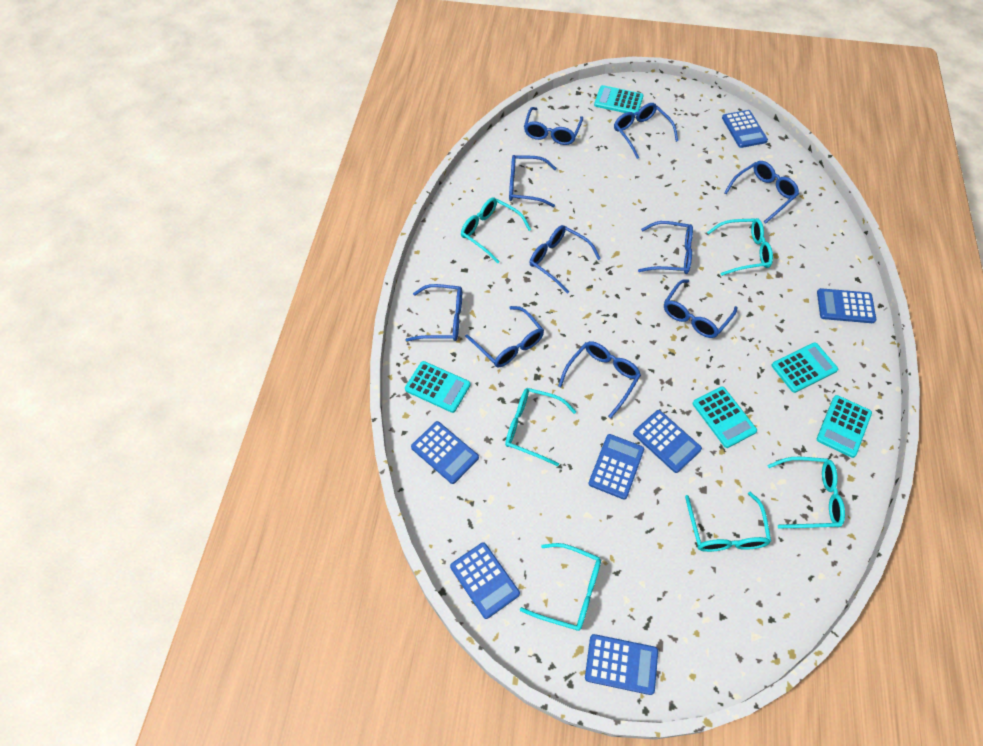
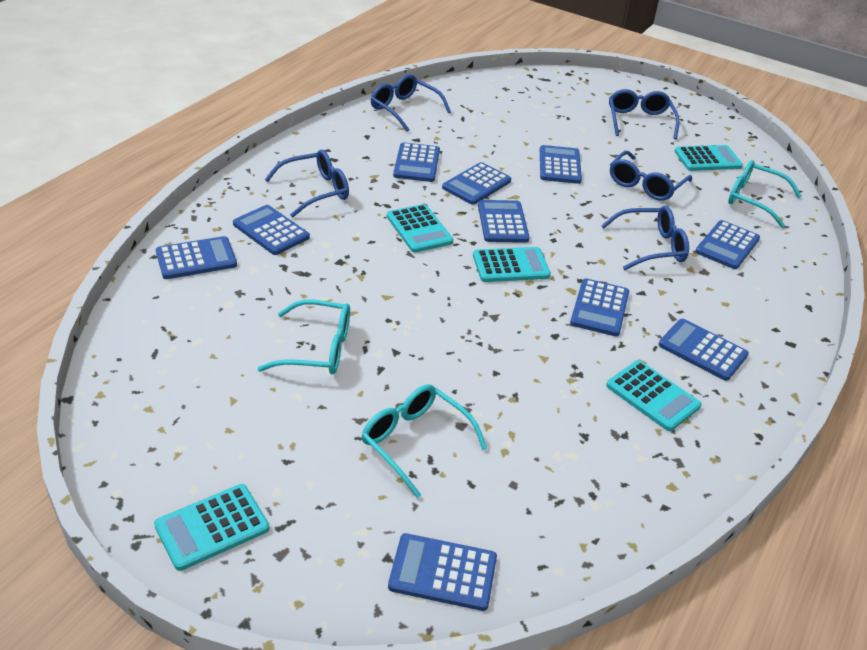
blue calculator: [411,421,479,484] [450,542,520,619] [585,634,658,695] [588,434,644,499] [633,410,702,473] [722,110,768,148] [817,288,876,323] = 7 -> [156,236,237,279] [233,205,310,255] [388,533,497,611] [393,142,440,182] [442,162,511,205] [478,200,529,243] [540,145,582,184] [570,279,629,336] [658,319,749,381] [695,220,760,269] = 10
blue glasses: [406,284,462,341] [465,306,544,368] [509,155,557,207] [524,107,583,145] [529,225,601,294] [558,341,641,418] [614,103,678,159] [638,221,693,274] [664,279,737,338] [724,161,799,224] = 10 -> [265,150,349,217] [371,74,451,132] [601,206,689,270] [609,89,679,139] [610,151,692,201] = 5
turquoise glasses: [461,198,531,263] [505,388,576,466] [520,543,601,631] [685,492,771,552] [707,218,773,276] [767,457,845,528] = 6 -> [257,300,350,374] [361,384,487,498] [728,160,801,228] = 3

